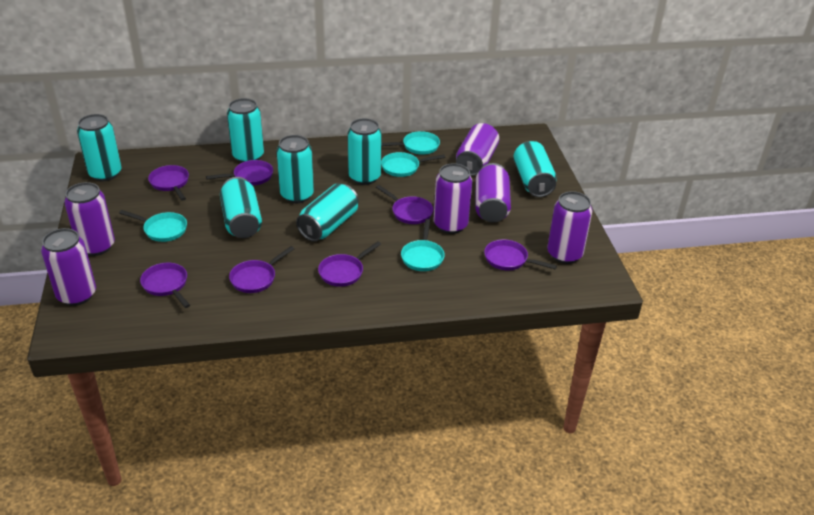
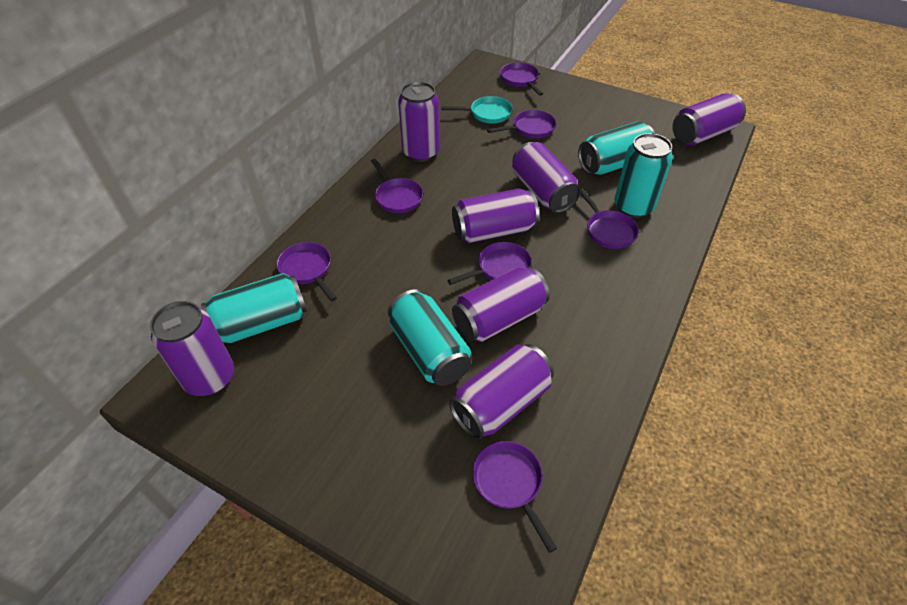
purple can: [41,228,96,306] [64,182,115,256] [434,163,472,234] [456,123,499,176] [476,163,511,222] [547,191,593,264] = 6 -> [150,301,234,396] [398,82,440,162] [449,344,554,440] [452,188,539,243] [452,266,550,342] [512,142,581,213] [672,93,746,146] = 7
turquoise can: [77,114,122,181] [220,177,262,238] [227,98,264,163] [276,135,314,203] [296,183,359,242] [347,118,382,185] [513,141,557,197] = 7 -> [201,273,307,343] [388,289,471,386] [578,121,655,175] [614,133,673,218] = 4
turquoise pan: [119,210,187,242] [381,131,440,155] [381,152,445,177] [401,219,445,271] = 4 -> [442,96,512,124] = 1

